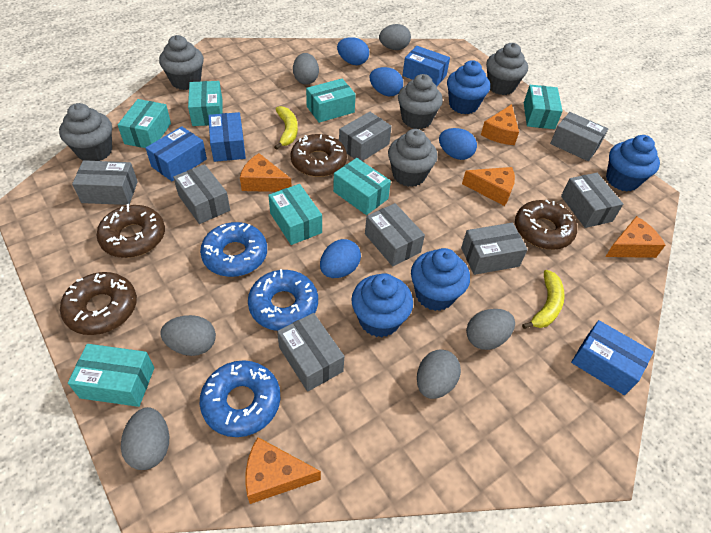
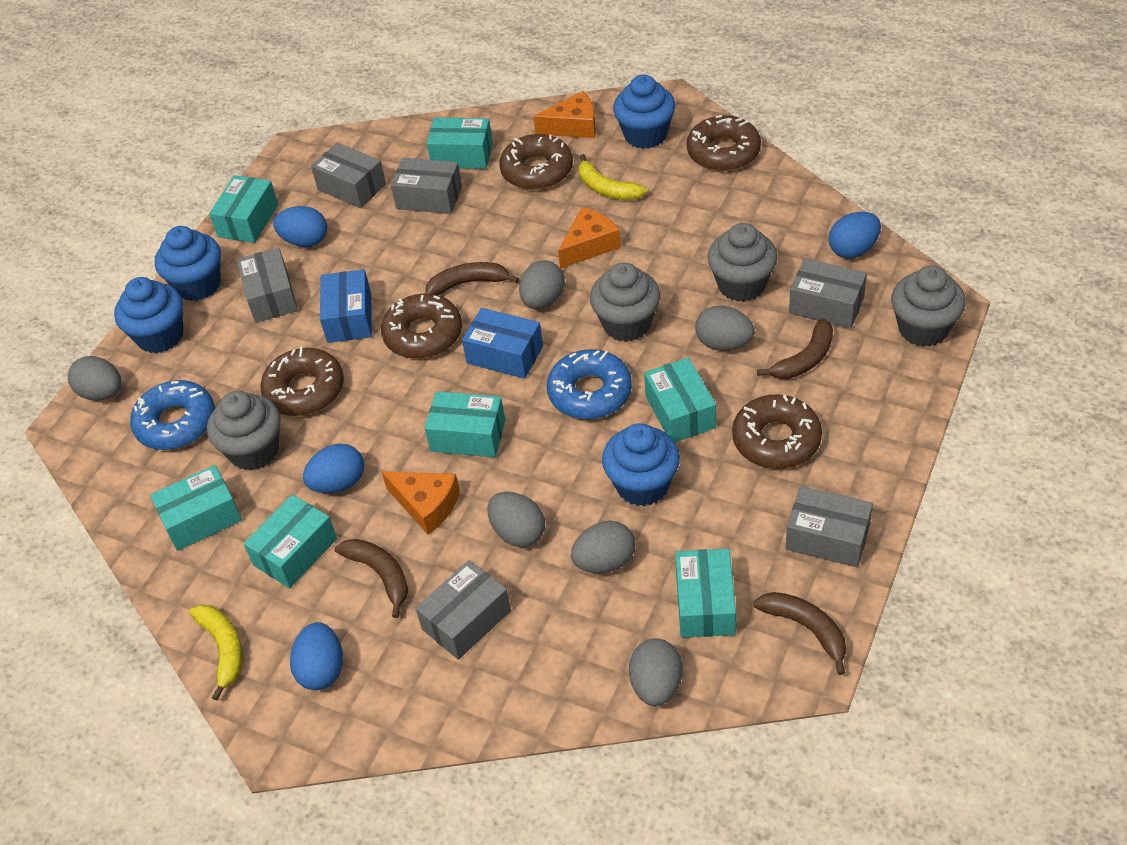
blue box: [146,126,207,181] [208,112,246,162] [402,46,450,86] [571,320,653,395] = 4 -> [320,269,372,343] [462,308,543,379] = 2
blue donut: [200,222,267,277] [200,360,281,437] [248,269,318,331] = 3 -> [130,380,215,450] [547,349,632,419] = 2
brown banana: none = 0 -> [335,539,408,618] [425,262,519,295] [753,592,846,675] [757,318,833,379] = 4
brown donut: [60,272,137,335] [96,204,165,258] [291,134,347,177] [515,200,577,250] = 4 -> [260,346,344,416] [381,294,462,359] [499,134,573,190] [687,115,761,171] [732,394,822,469] = 5
grey box: [72,160,138,205] [173,164,230,224] [277,313,344,392] [339,112,392,161] [365,203,425,266] [461,223,528,275] [550,112,608,161] [561,173,623,228] = 8 -> [237,247,298,323] [311,143,386,208] [391,158,462,214] [416,560,511,660] [785,486,873,567] [789,258,867,329] = 6
grey cupcake: [59,103,112,161] [159,35,204,90] [388,129,437,187] [398,74,443,129] [486,43,528,95] = 5 -> [207,391,281,470] [590,263,660,342] [707,223,778,302] [891,266,966,347] = 4
orange cheese: [240,153,292,192] [245,437,321,504] [462,167,515,206] [481,104,519,145] [605,216,665,258] = 5 -> [382,472,460,535] [533,91,596,138] [558,207,621,268] = 3

